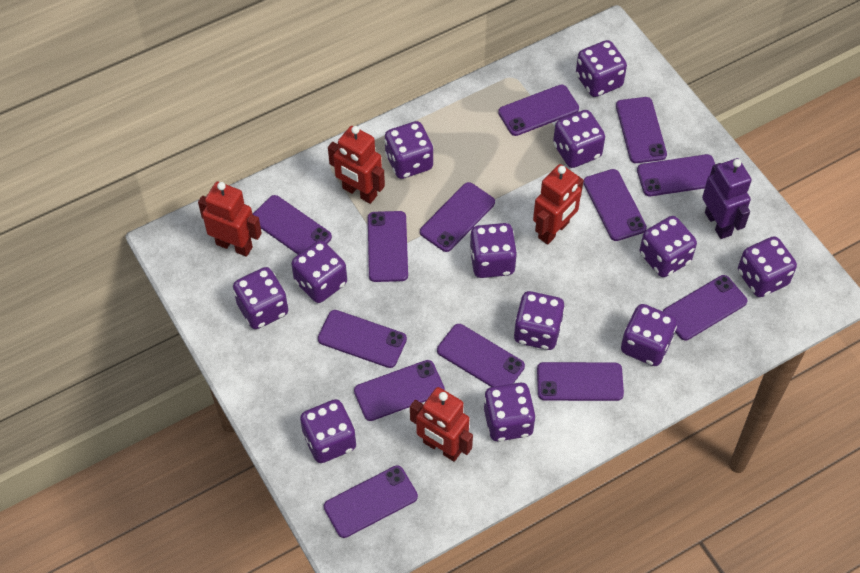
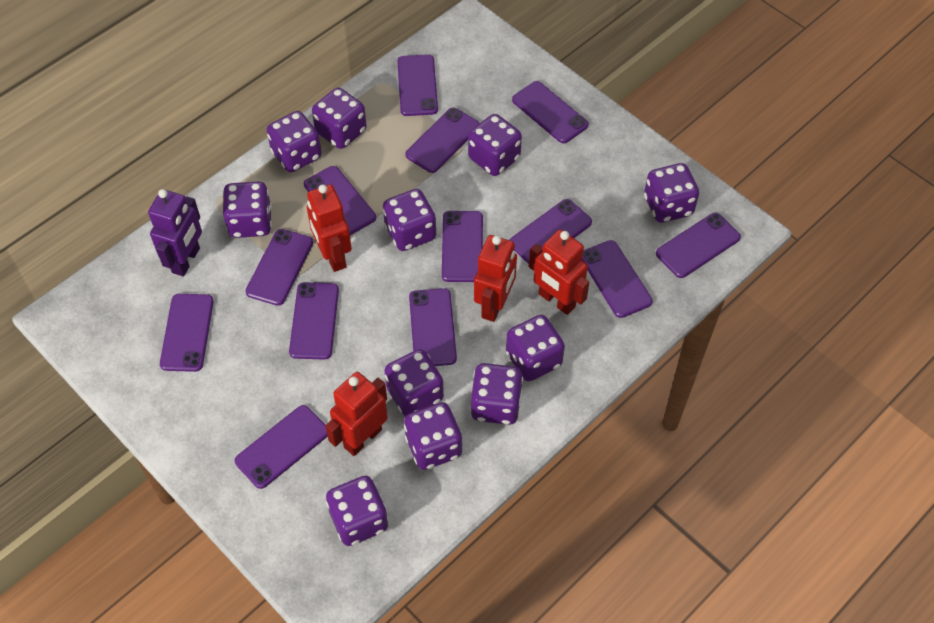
purple dice: [233,267,288,329] [291,240,347,303] [300,399,356,463] [384,121,434,179] [469,223,517,278] [484,383,536,441] [513,291,565,350] [553,110,605,168] [576,40,627,97] [621,304,677,366] [640,216,697,277] [738,236,797,297] = 12 -> [223,181,272,238] [267,111,322,172] [312,88,367,149] [326,476,388,546] [383,189,436,251] [384,349,444,416] [404,402,463,470] [468,114,522,176] [470,363,523,425] [506,315,565,381] [644,163,699,223] = 11

